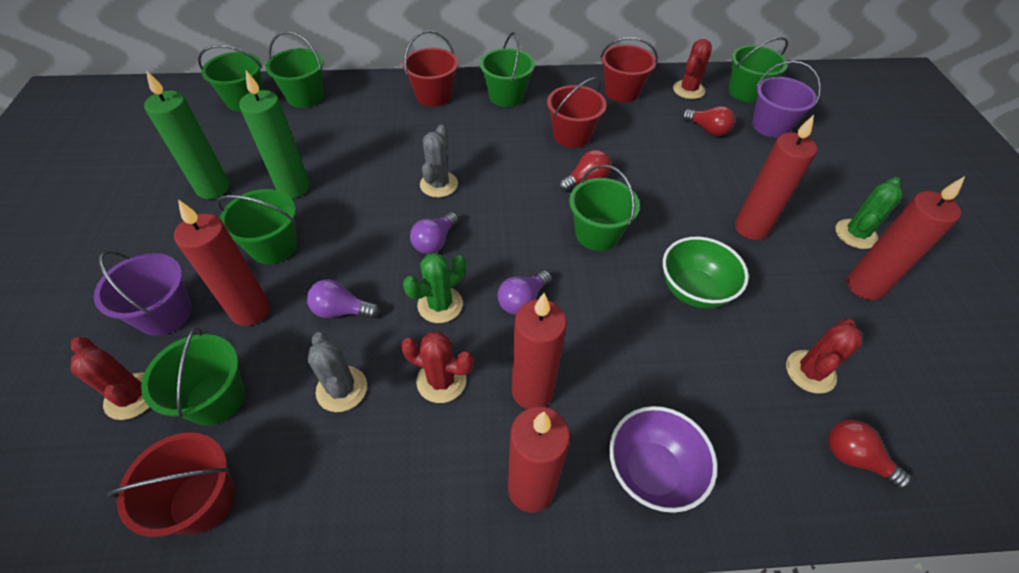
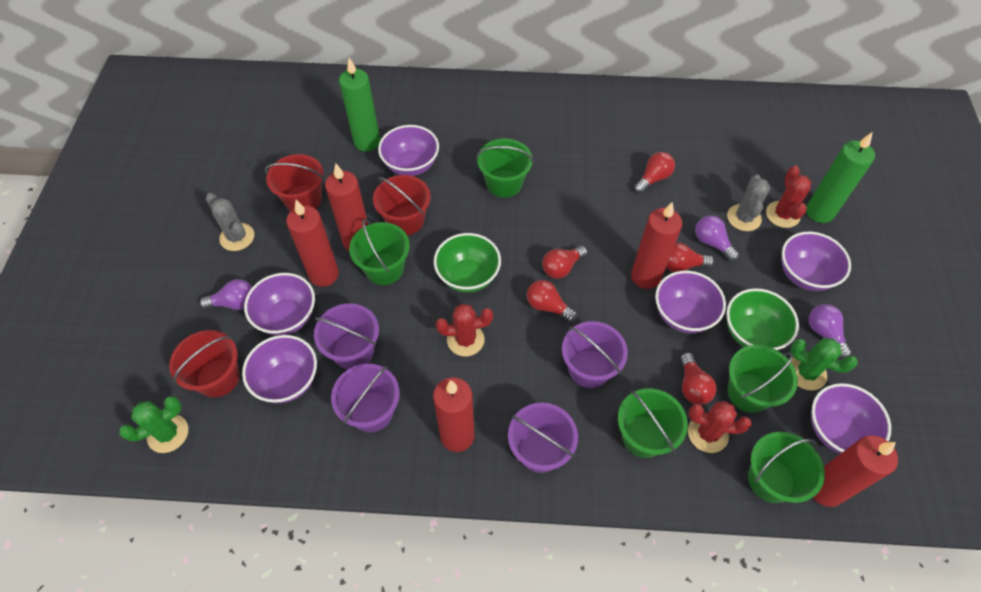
green bowl: [663,237,749,308] = 1 -> [434,233,501,293] [726,288,799,350] = 2
green bucket: [141,327,245,425] [198,45,263,112] [217,189,297,264] [265,31,324,108] [480,32,535,107] [569,165,640,251] [729,37,788,103] = 7 -> [349,219,410,285] [476,139,534,198] [618,388,688,458] [728,345,798,413] [748,432,825,503] = 5
purple bowl: [609,406,717,513] = 1 -> [242,335,317,403] [244,273,315,335] [378,125,439,176] [655,271,726,333] [782,232,851,291] [811,383,891,454] = 6
purple bucket: [94,251,192,336] [752,61,821,138] = 2 -> [314,303,379,369] [331,364,400,432] [508,403,578,473] [562,321,628,388] = 4
red bucket: [107,432,236,537] [402,31,458,107] [547,77,607,148] [600,37,658,102] = 4 -> [169,330,240,398] [265,154,324,211] [373,175,431,235] = 3
red cactus: [71,337,150,420] [401,332,474,403] [673,39,712,99] [786,319,862,394] = 4 -> [436,304,493,356] [688,401,752,453] [766,166,811,228] = 3
red light bulb: [559,150,611,191] [682,106,735,136] [828,420,912,489] = 3 -> [527,280,577,322] [542,246,587,279] [634,152,675,193] [666,243,714,272] [681,353,716,405] = 5

